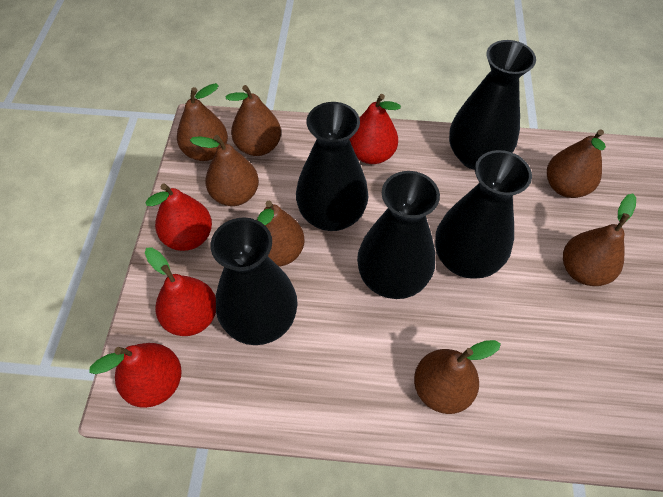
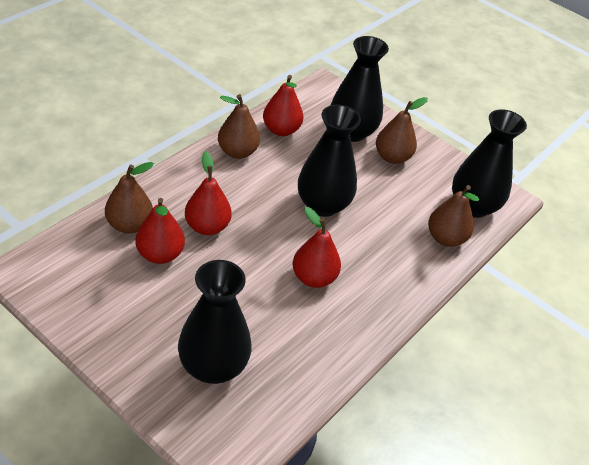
black vase: [211,218,298,345] [296,102,368,231] [357,171,440,299] [435,150,532,279] [449,40,536,170] = 5 -> [178,260,251,384] [298,105,361,217] [331,36,389,142] [452,109,527,218] = 4
brown pear: [177,83,228,161] [190,135,259,206] [226,85,281,156] [257,201,304,267] [414,340,501,414] [547,129,606,198] [563,194,636,286] = 7 -> [105,162,154,234] [218,94,260,159] [376,97,428,164] [428,185,479,247] = 4

